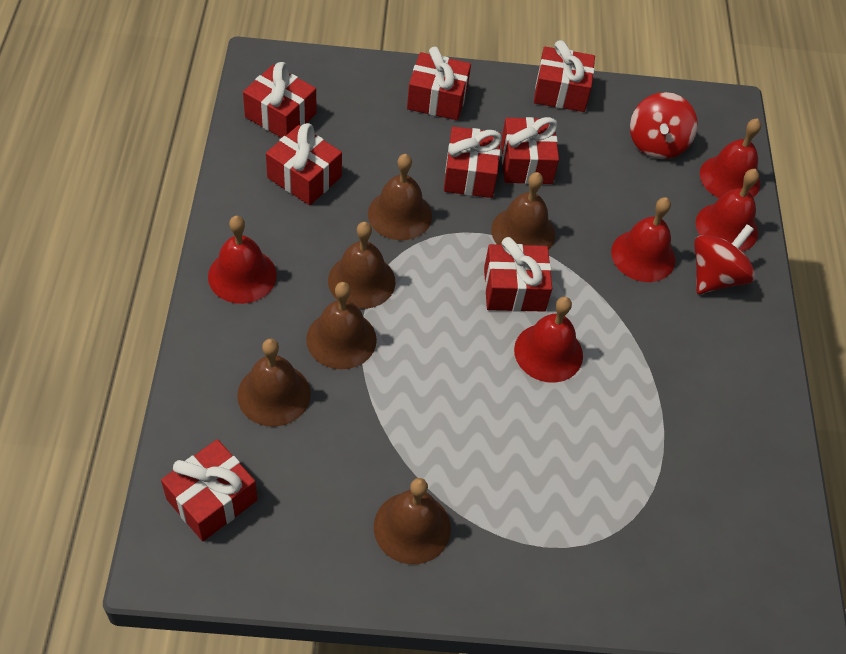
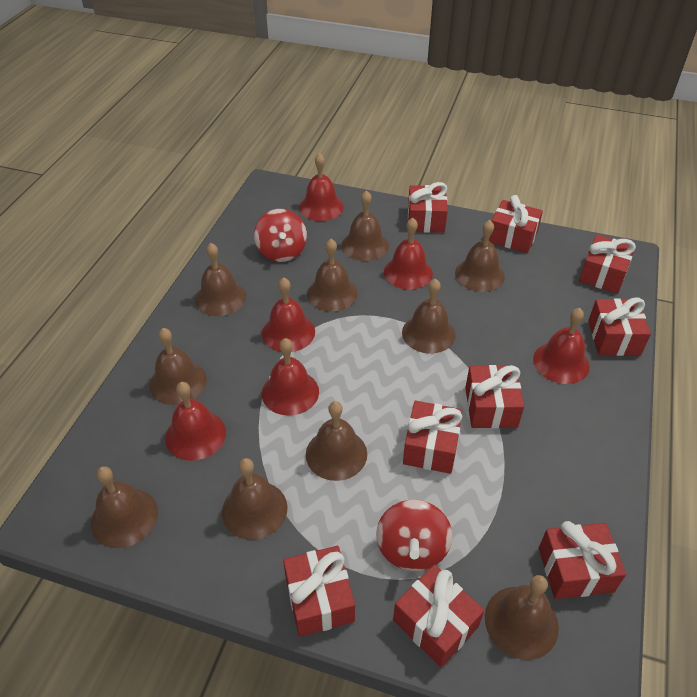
brown bell: [237,339,311,427] [306,282,377,369] [328,222,395,309] [368,154,432,240] [374,478,451,564] [491,172,555,250] = 6 -> [91,466,158,548] [149,328,207,405] [195,243,246,316] [222,458,287,540] [306,401,367,481] [307,239,358,312] [342,190,389,261] [402,279,456,354] [455,220,505,292] [485,575,559,660] = 10
red bell: [208,216,277,304] [514,297,583,383] [611,197,675,282] [696,169,759,252] [700,118,761,198] = 5 -> [165,382,226,461] [262,277,315,352] [262,338,319,416] [299,153,344,221] [384,218,433,290] [533,308,590,384] = 6
red gift: [161,439,258,541] [243,62,316,138] [266,123,342,205] [407,46,471,120] [444,127,502,198] [484,237,552,312] [501,117,559,184] [534,40,595,112] = 8 -> [283,546,355,637] [393,565,484,667] [403,401,463,474] [408,182,448,233] [465,365,524,428] [489,195,543,253] [539,521,626,599] [579,235,636,293] [588,297,651,356] = 9

